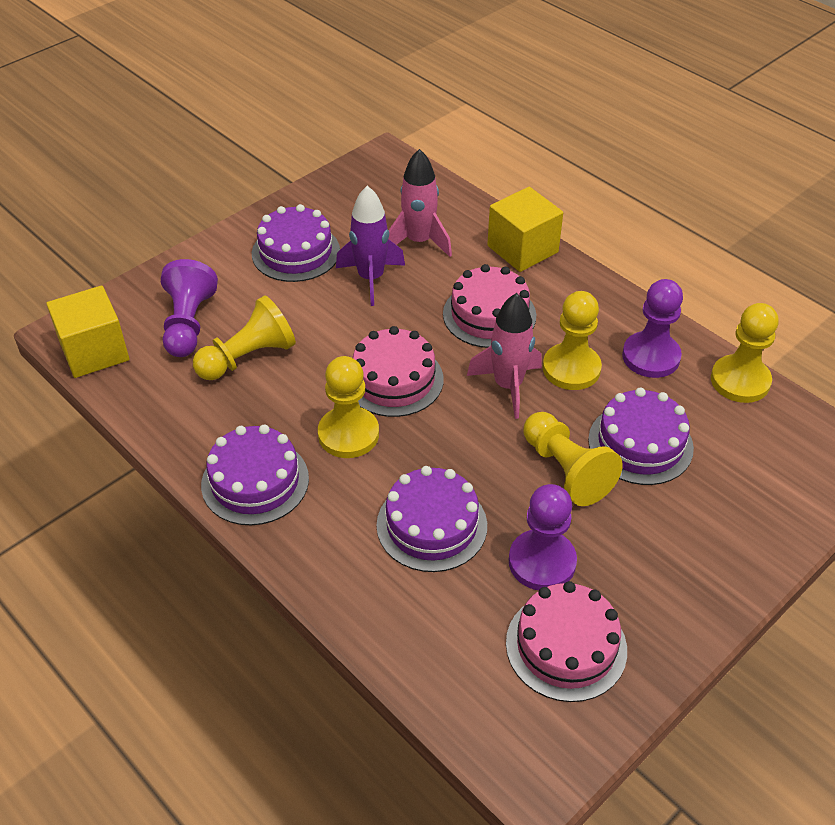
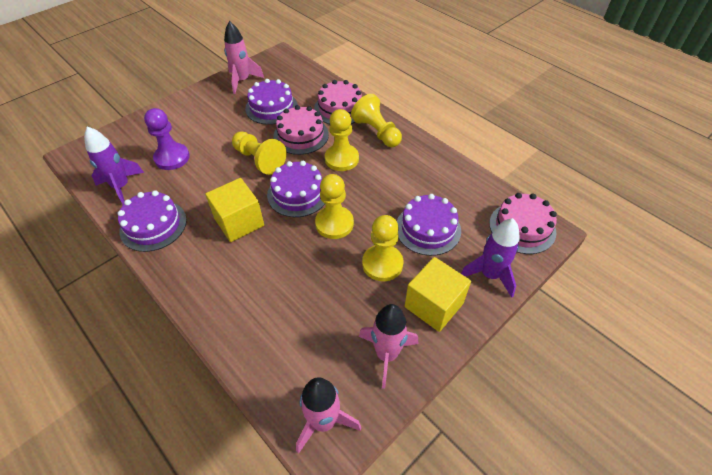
pink rocket: [388,149,452,257] [467,293,542,419] = 2 -> [224,21,264,94] [296,377,361,454] [359,304,418,389] = 3
purple pawn: [161,259,218,357] [509,484,577,590] [622,279,683,378] = 3 -> [144,108,190,170] = 1
purple rocket: [336,186,405,306] = 1 -> [84,127,144,204] [461,218,520,298] = 2

